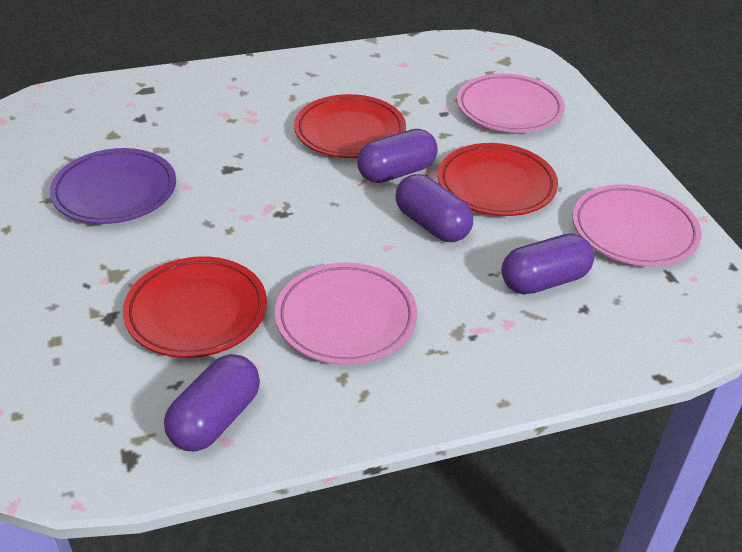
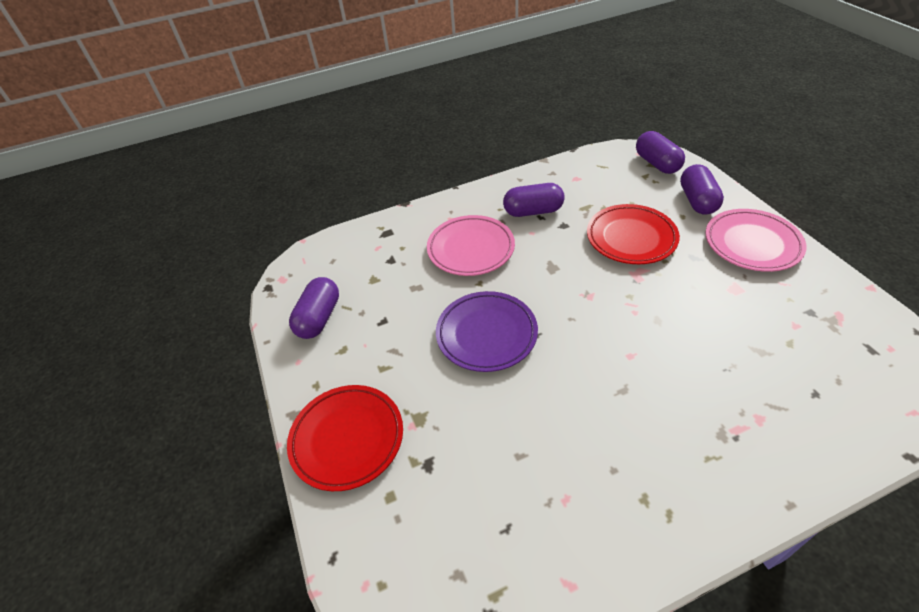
pink plate: [275,262,417,365] [457,73,565,133] [572,184,702,266] = 3 -> [427,215,515,276] [705,209,806,272] = 2
red plate: [123,257,267,358] [294,94,406,158] [438,143,558,216] = 3 -> [287,385,403,491] [587,204,680,264] = 2

